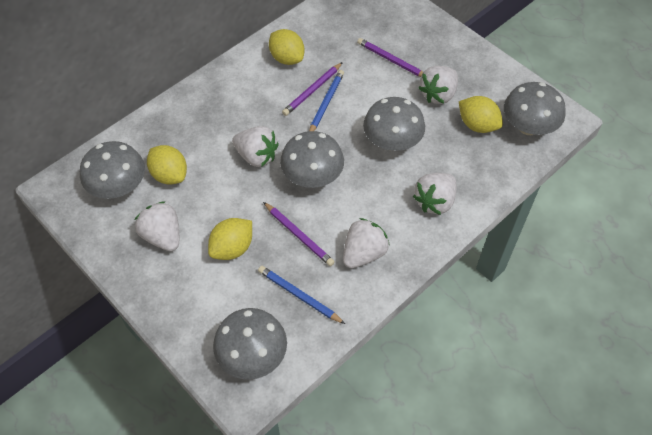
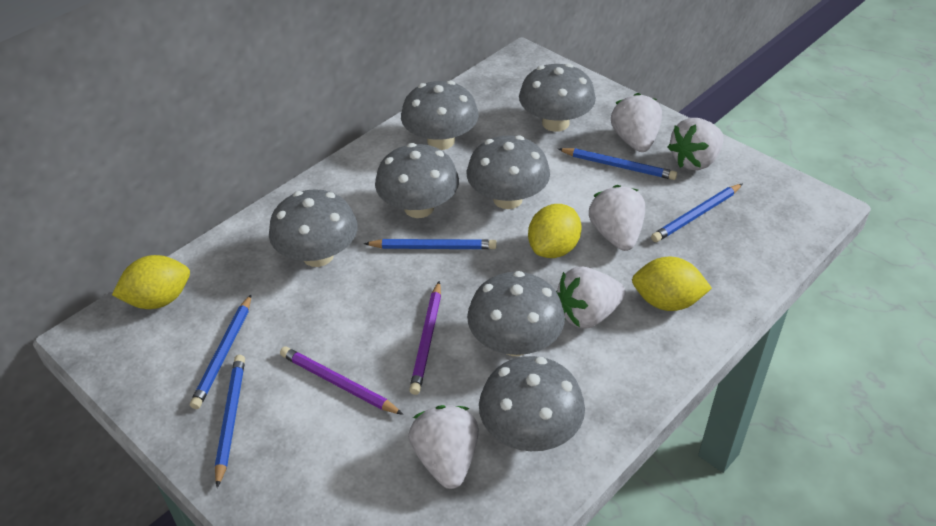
blue pencil: [258,266,345,324] [309,70,344,131] = 2 -> [190,295,251,409] [215,355,245,488] [364,239,497,249] [558,148,677,180] [651,184,742,242] = 5
grey mushroom: [80,141,145,199] [213,308,287,380] [280,131,344,188] [363,97,425,151] [504,82,566,135] = 5 -> [269,189,358,267] [375,143,459,218] [401,81,479,150] [467,135,550,209] [467,271,565,356] [479,356,585,451] [519,63,596,132] = 7
purple pencil: [263,202,335,266] [282,62,343,116] [357,38,423,77] = 3 -> [280,347,403,415] [409,281,441,395] = 2
yellow lemon: [147,145,187,185] [208,218,252,260] [269,29,304,65] [459,96,503,133] = 4 -> [112,255,190,309] [528,204,582,258] [632,257,712,311] = 3

